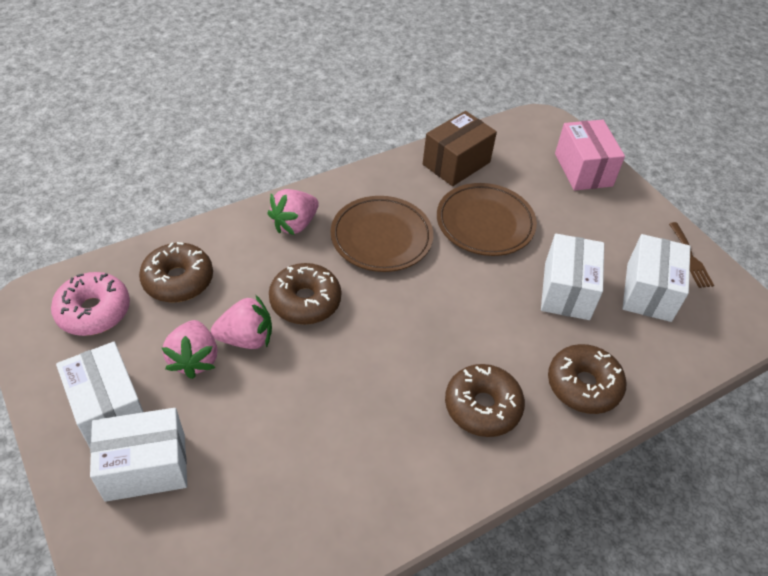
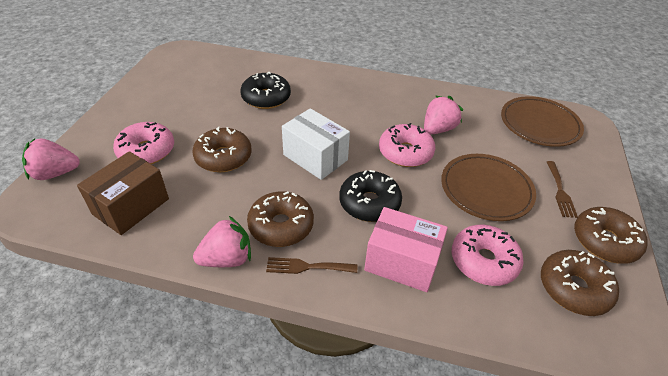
black donut: none = 0 -> [240,72,291,109] [339,170,402,222] = 2
brown fork: [669,222,714,288] = 1 -> [266,257,357,274] [547,161,578,218] = 2
pink donut: [51,272,130,336] = 1 -> [113,122,174,164] [379,123,435,167] [452,225,524,286] = 3
white box: [56,342,143,448] [90,408,187,502] [541,234,604,320] [623,234,691,322] = 4 -> [282,108,350,180] = 1

